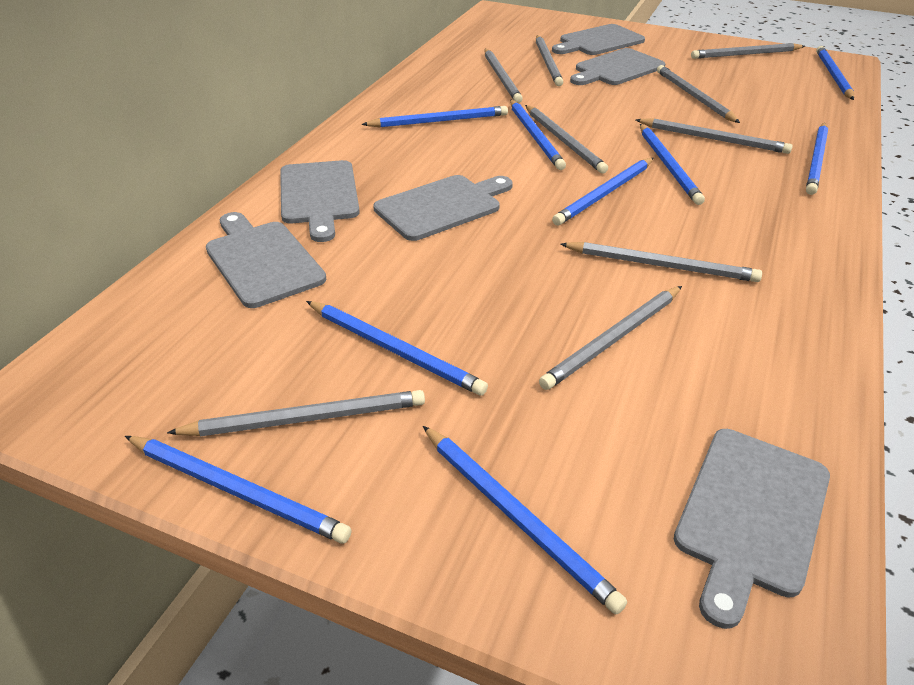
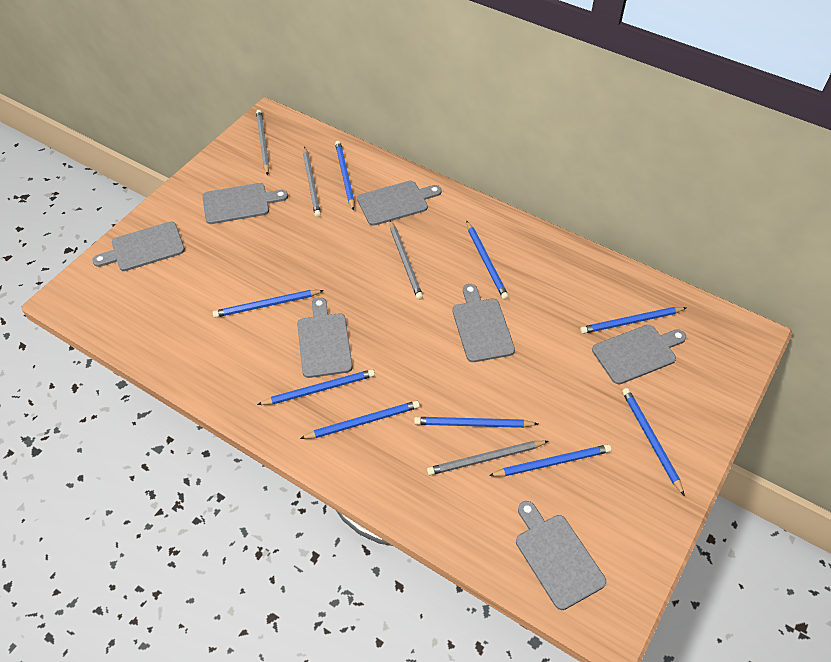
grey cutting board: [206,212,326,308] [280,160,360,242] [374,175,513,241] [552,24,645,55] [570,48,666,85] [674,429,830,629] = 6 -> [92,222,185,271] [202,183,288,224] [297,297,353,378] [357,181,442,226] [452,284,515,362] [516,501,606,610] [592,325,686,384] = 7
grey pencil: [167,390,425,437] [484,48,523,103] [525,105,608,173] [536,35,563,86] [539,286,682,390] [560,242,762,282] [636,118,793,154] [657,65,740,123] [691,43,805,59] = 9 -> [256,110,269,175] [303,147,321,217] [390,220,423,300] [427,441,549,475] = 4

